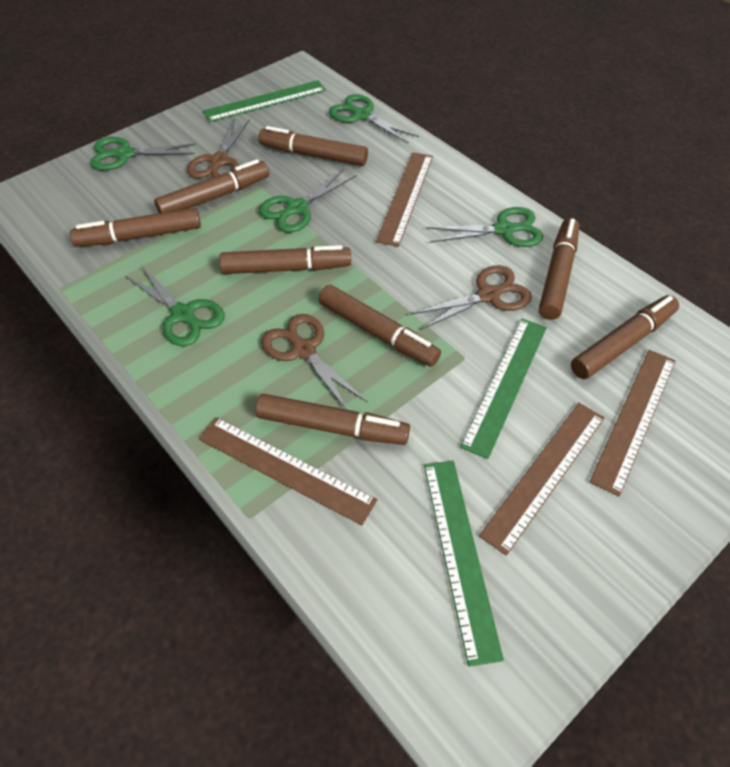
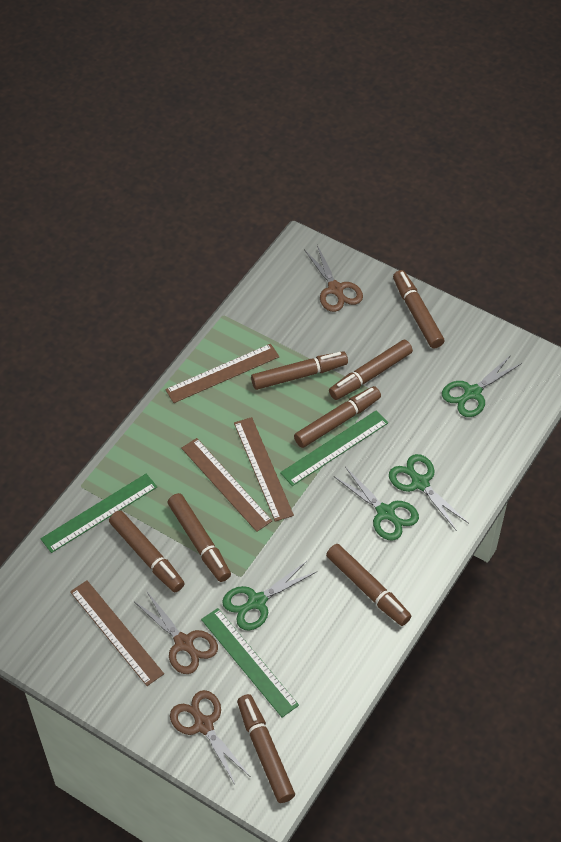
green scissors: [90,137,196,170] [125,265,225,346] [259,169,357,232] [329,94,419,144] [427,207,543,247] = 5 -> [222,560,316,631] [335,467,419,541] [389,454,469,531] [442,355,522,417] = 4

